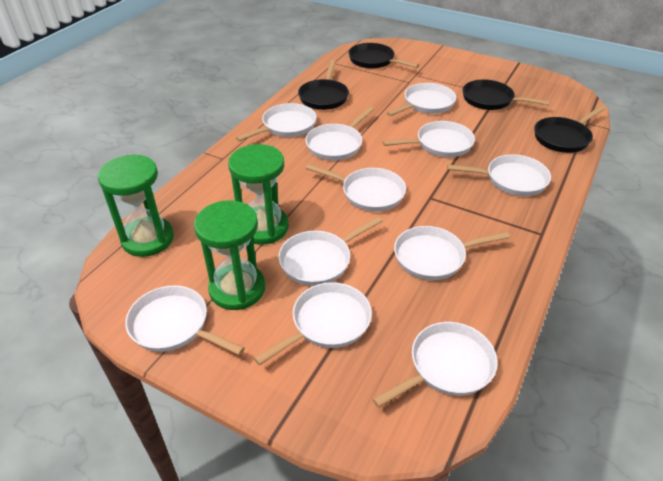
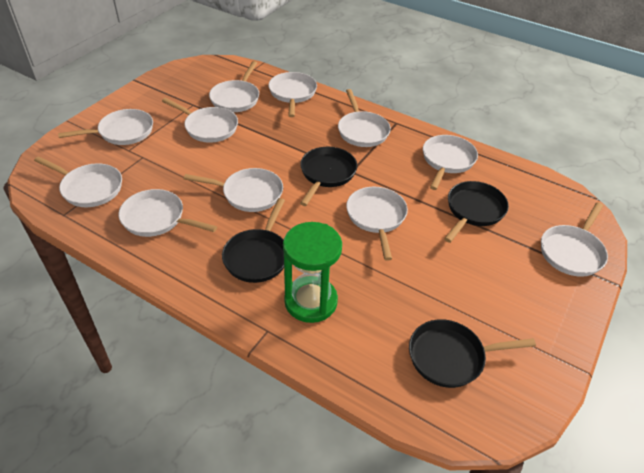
green hourglass: [98,154,174,257] [194,200,266,310] [228,144,289,245] = 3 -> [283,222,342,323] = 1

